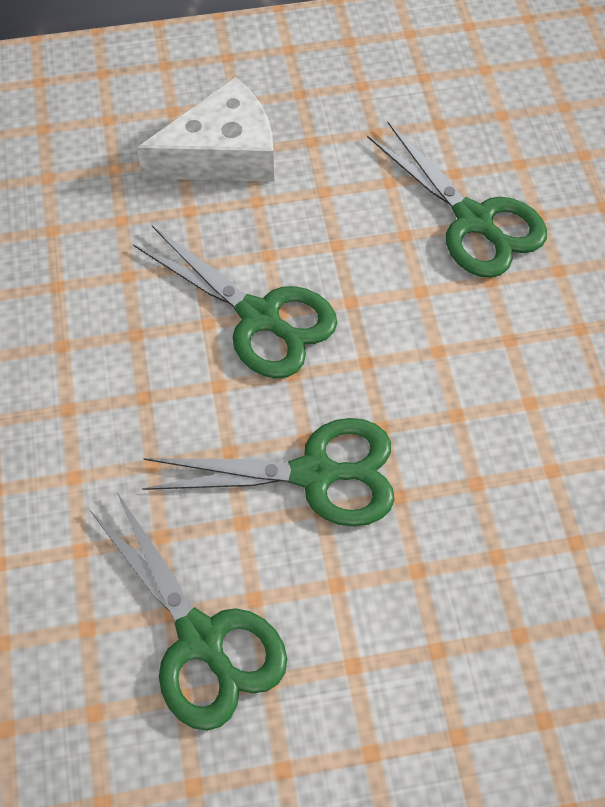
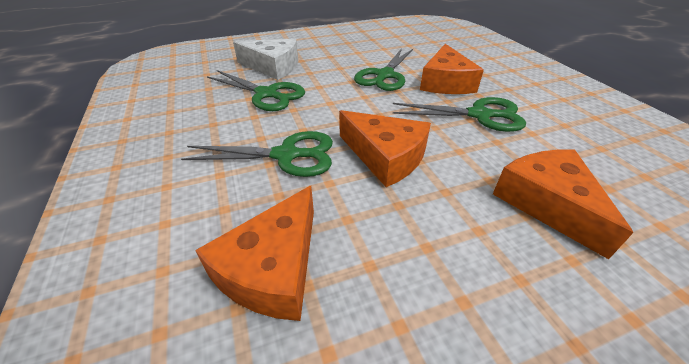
orange cheese: none = 0 -> [195,186,314,321] [339,110,431,187] [420,44,484,94] [493,149,633,259] = 4

